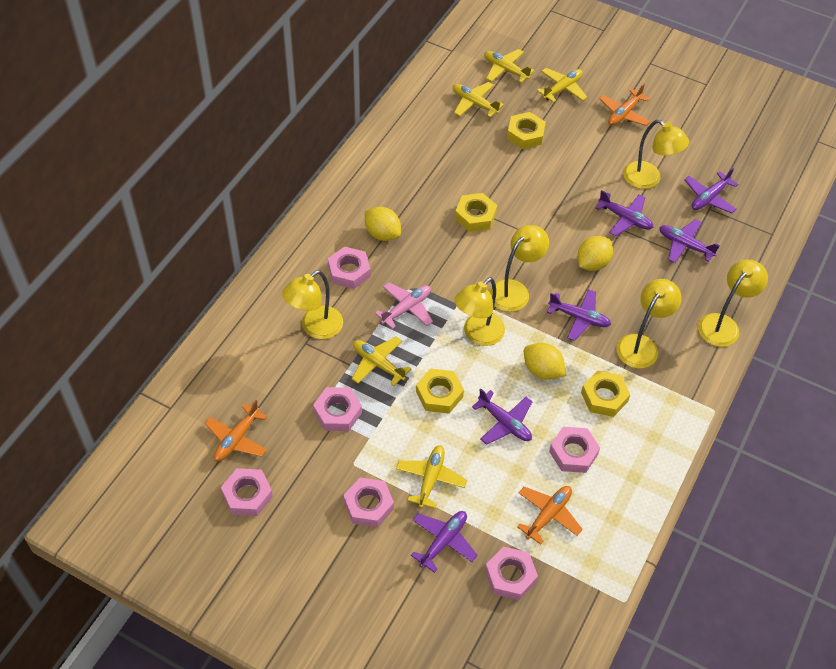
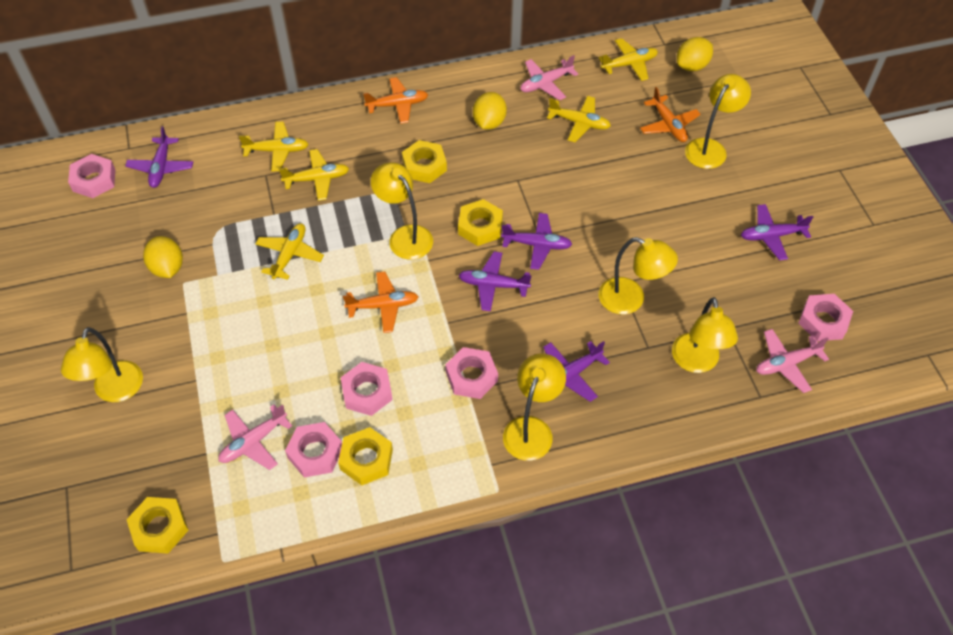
pink nut: [221,468,273,516] [313,387,362,431] [328,247,371,289] [343,477,394,527] [485,547,538,600] [549,427,600,473] = 6 -> [68,154,115,198] [285,422,342,477] [341,362,393,416] [445,347,498,399] [798,294,853,341] = 5
pink plane: [375,283,433,329] = 1 -> [218,405,292,470] [520,55,578,100] [756,329,829,393] = 3
purple plane: [411,511,478,573] [472,389,533,445] [547,289,611,341] [595,190,653,236] [659,219,720,263] [684,168,739,213] = 6 -> [125,126,193,188] [458,251,532,311] [501,213,572,270] [543,341,610,402] [741,204,813,260] = 5

